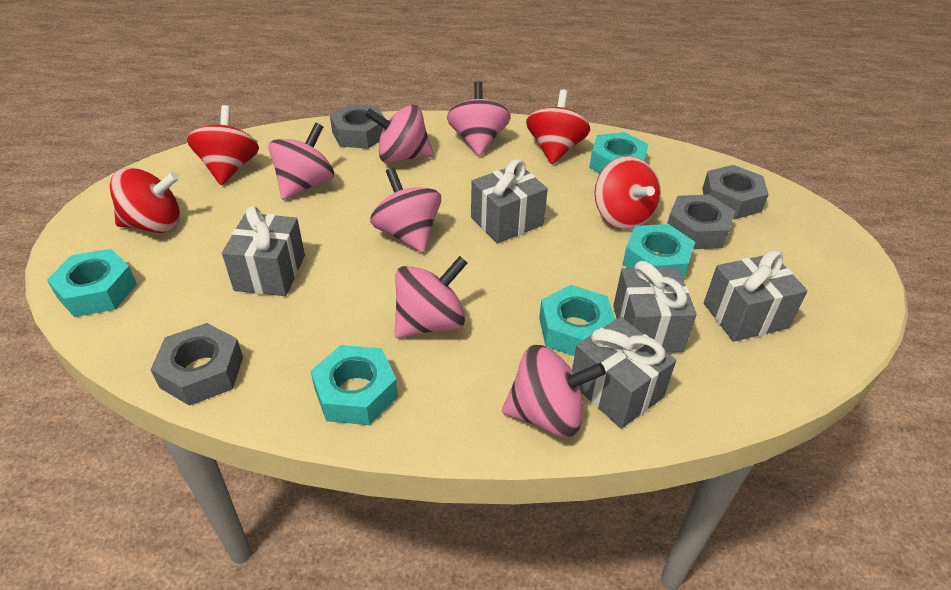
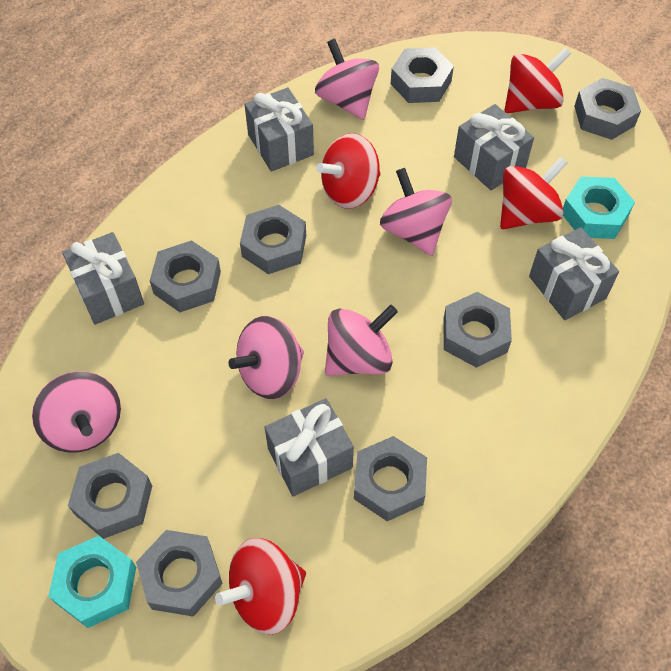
grey nut: [150,323,243,406] [330,104,386,149] [667,195,735,249] [702,165,769,219] = 4 -> [68,453,152,539] [136,530,223,617] [150,240,221,312] [240,205,306,274] [354,436,427,521] [391,47,454,103] [443,292,512,368] [574,78,641,140] = 8
pink spinning top: [268,123,334,200] [365,104,434,163] [370,167,441,253] [394,256,467,338] [447,81,511,156] [502,345,606,437] = 6 -> [32,371,121,453] [228,316,304,399] [315,39,379,120] [325,305,398,376] [380,168,452,256] = 5
turquoise nut: [47,249,137,317] [311,345,398,425] [539,285,615,356] [589,132,648,173] [622,224,695,280] = 5 -> [48,536,136,628] [563,177,635,239] = 2

